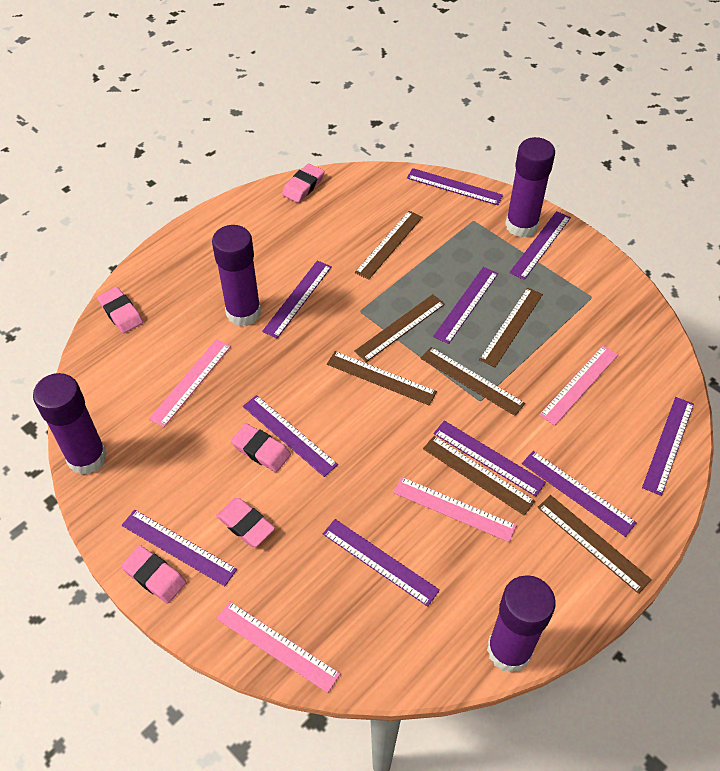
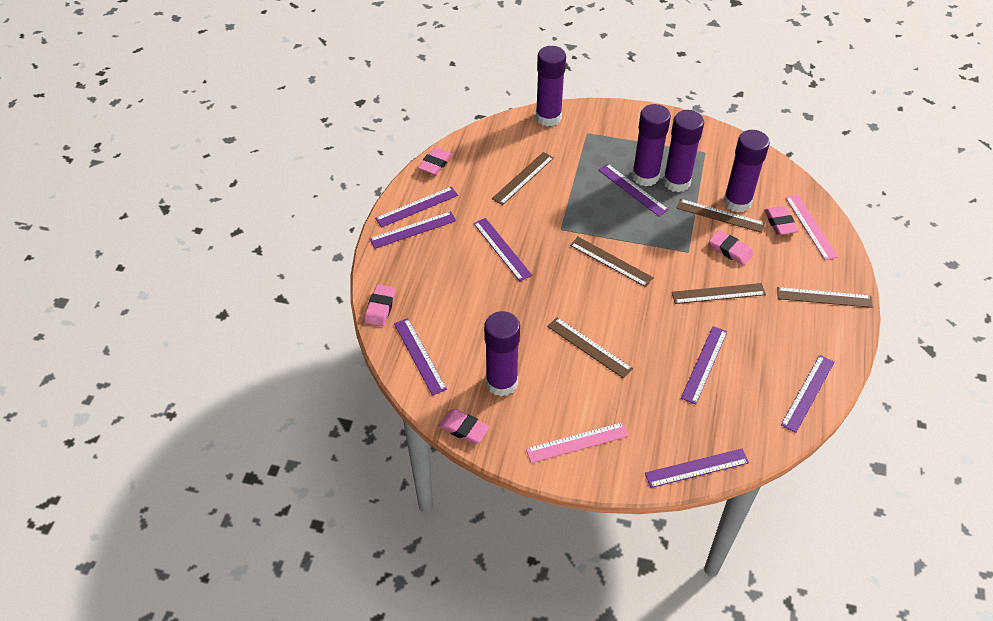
brown ruler: [327,351,437,406] [354,294,445,362] [355,211,423,280] [421,347,525,416] [423,436,535,515] [479,287,543,367] [537,495,652,594] = 7 -> [492,152,554,205] [547,317,633,379] [570,237,654,287] [672,283,766,304] [677,199,765,233] [777,287,873,308] = 6
pink ruler: [149,339,231,427] [216,601,341,693] [393,477,517,542] [539,346,618,426] = 4 -> [526,422,629,463] [785,194,838,260] = 2
purple glue stick: [33,373,107,475] [212,225,261,326] [487,575,556,673] [505,137,555,238] = 4 -> [484,311,520,397] [536,46,566,126] [632,104,671,186] [663,110,704,192] [723,130,770,213] = 5
purple ruler: [122,510,237,586] [243,395,338,477] [262,261,332,338] [323,519,440,607] [407,168,503,205] [433,267,498,344] [434,421,546,497] [509,211,571,280] [522,451,637,537] [642,397,694,496] = 10 -> [370,211,456,249] [375,187,458,228] [394,318,447,396] [473,218,532,281] [598,164,669,216] [645,449,749,488] [681,326,727,404] [781,355,835,433] = 8

